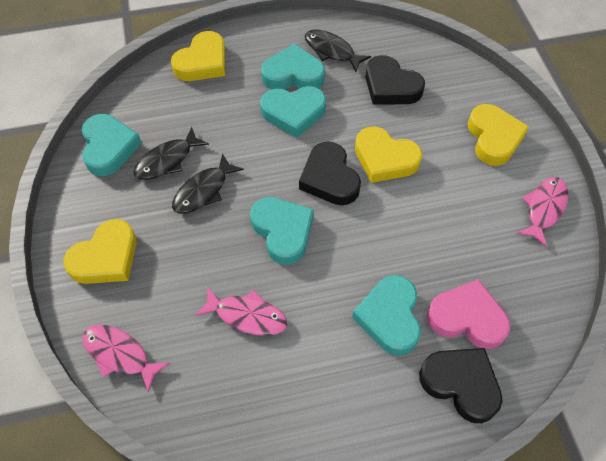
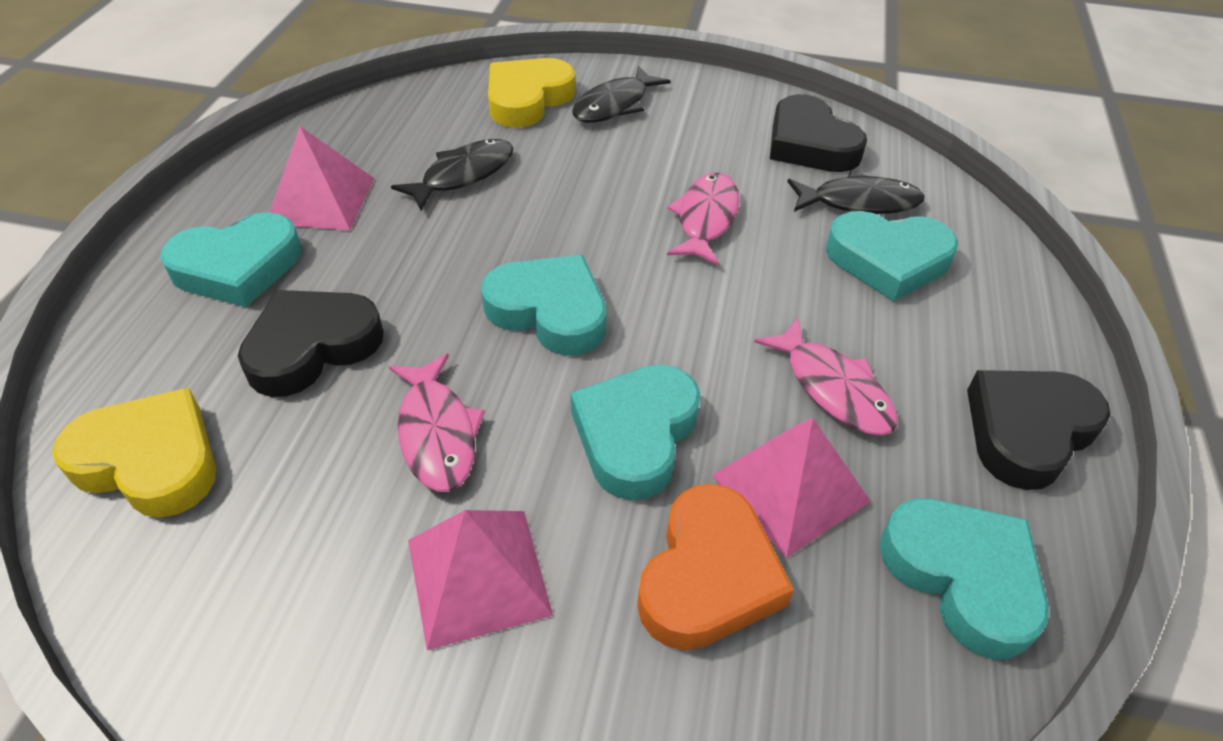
orange heart: none = 0 -> [637,484,794,650] = 1
pink heart: [427,279,510,349] = 1 -> none = 0
pink pyramid: none = 0 -> [269,126,374,230] [408,510,553,650] [712,418,871,558] = 3
yellow heart: [63,219,137,284] [171,31,225,81] [355,126,422,183] [468,104,529,166] = 4 -> [52,387,216,518] [488,58,575,128] = 2

